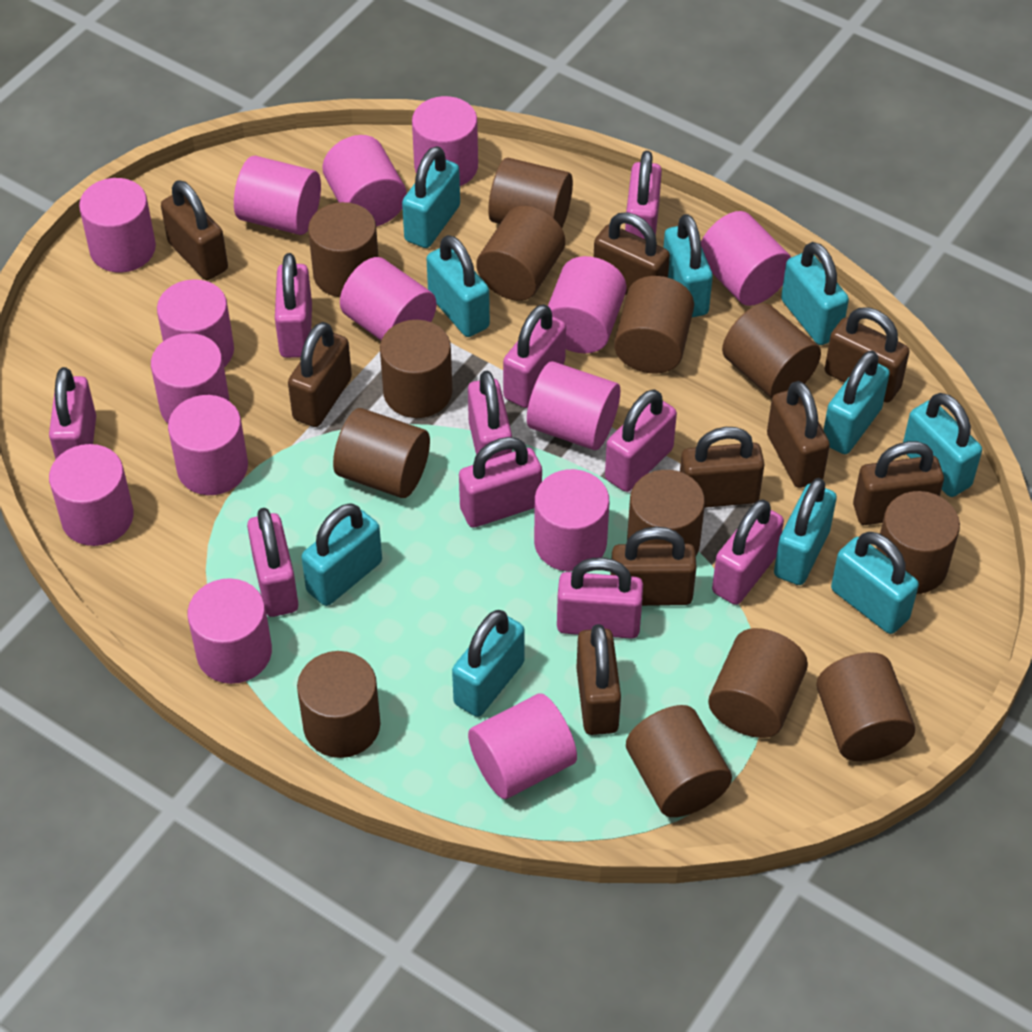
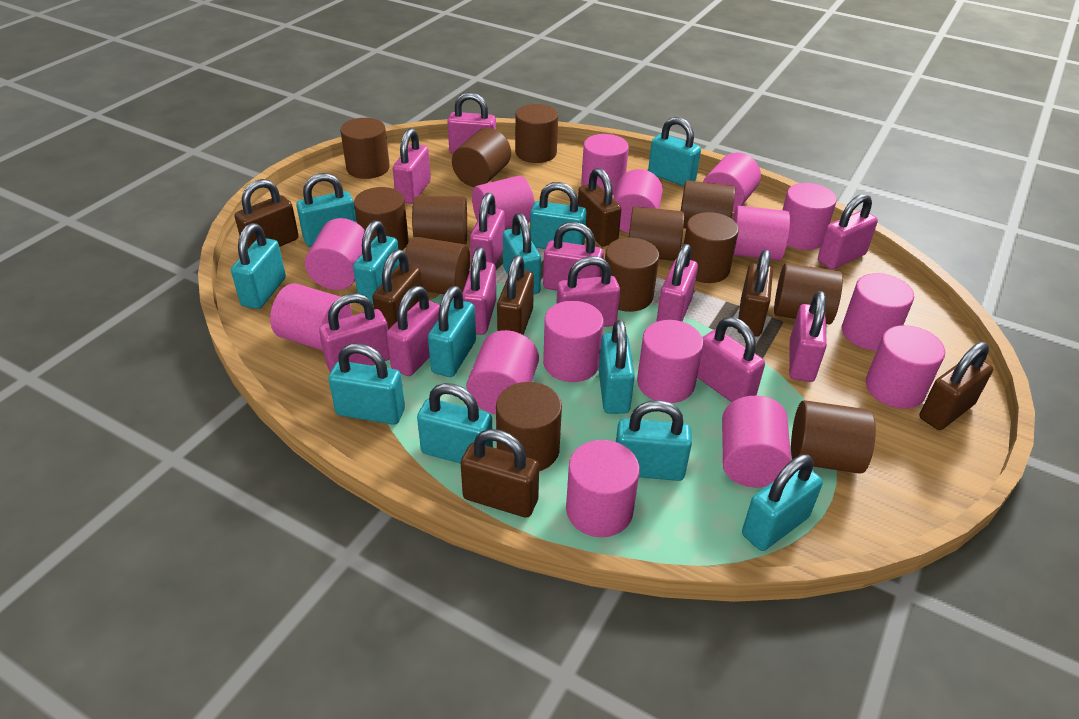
brown padlock: [161,180,228,280] [288,322,352,427] [576,624,621,735] [594,212,670,295] [610,527,697,606] [680,427,765,508] [767,381,830,488] [825,307,910,403] [853,441,944,525] = 9 -> [234,179,299,249] [372,250,422,329] [461,429,539,518] [497,255,534,335] [578,168,622,247] [738,250,773,337] [919,342,993,430] = 7
pink padlock: [49,367,96,459] [247,508,298,617] [275,253,312,358] [459,437,542,528] [468,370,512,460] [503,304,566,408] [557,557,643,639] [605,389,677,492] [625,151,662,239] [712,499,784,605] = 10 -> [319,293,390,372] [386,286,440,376] [393,128,431,204] [447,92,496,153] [462,247,496,335] [470,193,505,266] [543,222,604,291] [556,256,620,327] [657,244,698,322] [697,317,765,402] [789,291,827,382] [818,194,878,269] = 12
turquoise padlock: [302,504,382,606] [402,146,460,248] [427,235,490,337] [452,610,525,717] [663,214,713,317] [774,478,837,585] [781,242,849,345] [823,351,890,454] [831,532,919,634] [903,393,982,497] = 10 -> [231,223,286,309] [296,173,357,246] [328,343,405,425] [353,221,400,305] [417,383,493,464] [428,286,476,377] [503,213,541,294] [530,182,587,249] [599,320,635,414] [616,400,692,481] [648,117,701,186] [742,455,823,551] = 12

